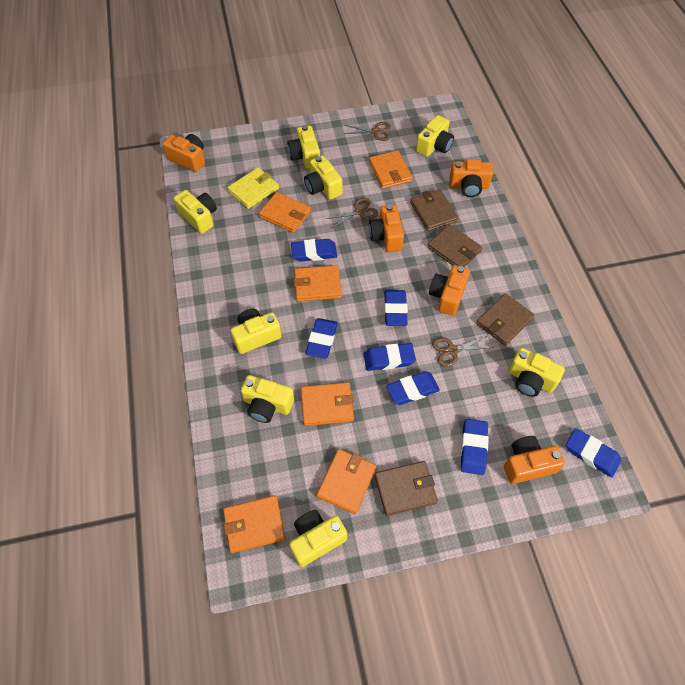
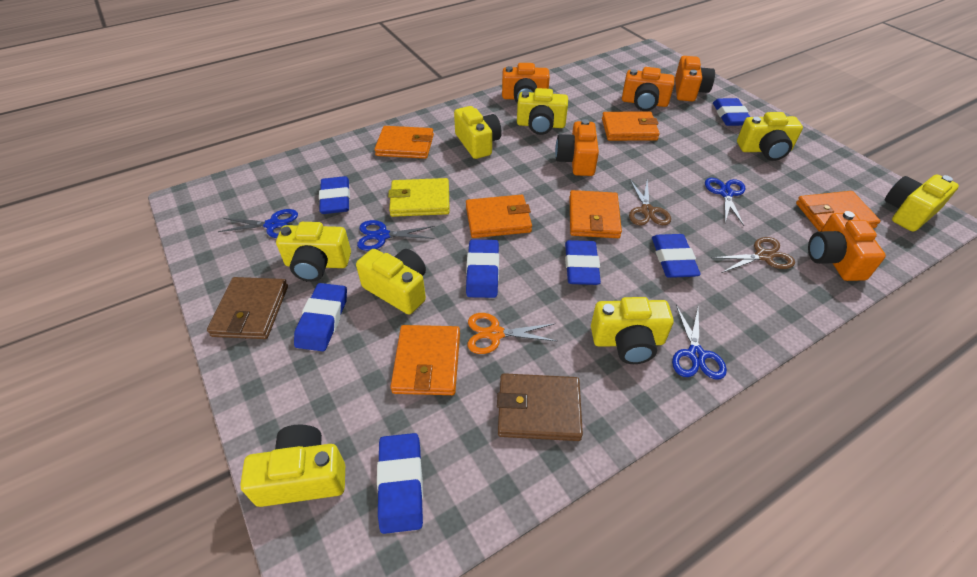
blue scissors: none = 0 -> [218,209,298,238] [357,220,435,251] [672,305,727,379] [705,178,745,226] = 4
brown scissors: [326,197,378,229] [345,122,391,141] [432,336,493,367] = 3 -> [629,180,671,225] [711,237,795,273] = 2
brown wallet: [375,461,438,516] [410,189,458,231] [427,224,483,267] [476,293,534,346] = 4 -> [207,277,288,339] [497,373,583,441] = 2
orange scissors: none = 0 -> [468,313,558,354] = 1

